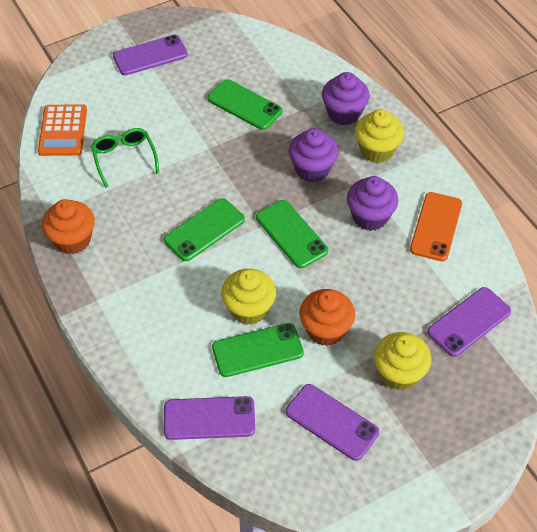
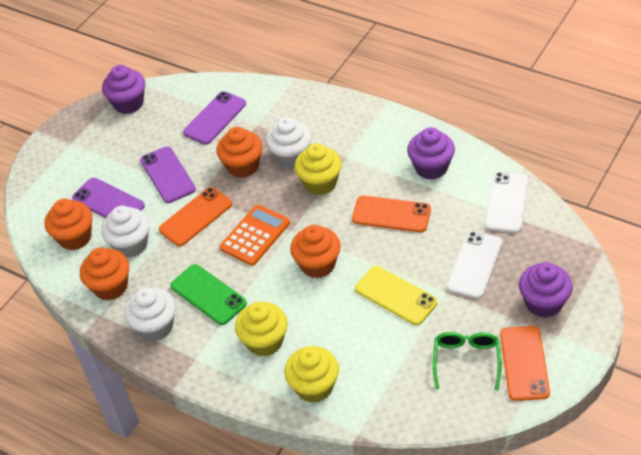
green phone: [164,198,245,261] [207,79,282,130] [212,323,304,377] [256,200,328,268] = 4 -> [171,264,247,325] = 1
orange cupcake: [42,199,95,254] [299,289,355,346] = 2 -> [44,199,92,250] [80,248,129,301] [217,127,263,178] [290,225,341,278] = 4
orange phone: [410,192,462,261] = 1 -> [159,187,232,246] [352,195,431,232] [500,326,550,401] = 3
purple phone: [113,35,188,75] [164,396,255,440] [286,384,379,461] [427,287,511,357] = 4 -> [72,178,145,218] [140,146,196,203] [183,91,246,145] = 3
white cupcake: none = 0 -> [101,206,150,258] [124,287,176,341] [266,117,312,168] = 3
white phone: none = 0 -> [447,231,503,299] [485,172,529,233] = 2
yellow phone: none = 0 -> [355,266,438,325] = 1

